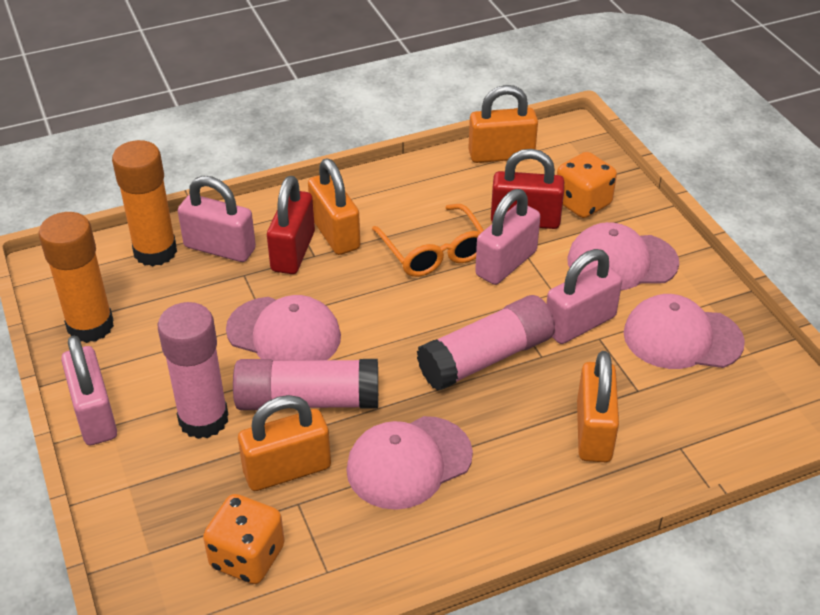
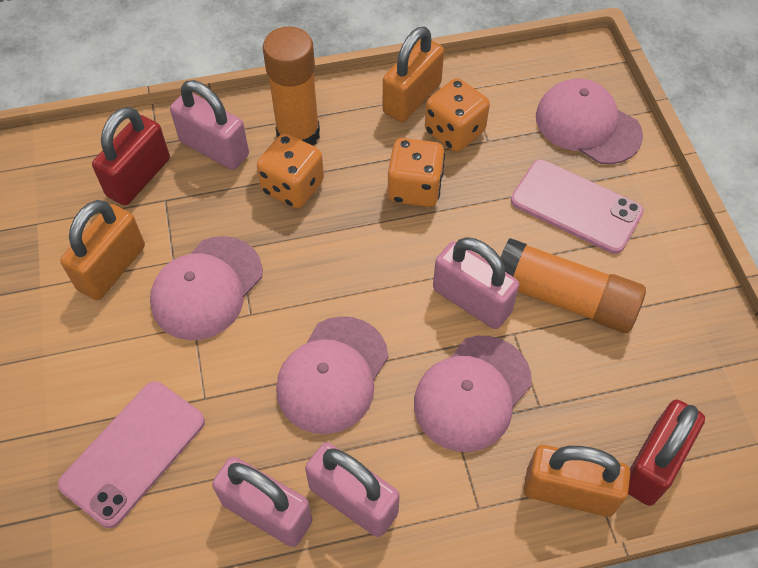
orange dice: [203,494,285,584] [557,152,617,218] = 2 -> [257,133,324,209] [388,138,445,207] [425,78,490,152] = 3
orange glasses: [372,204,484,277] = 1 -> none = 0
orange padlock: [238,395,331,491] [308,159,360,255] [468,85,538,163] [577,351,619,462] = 4 -> [60,200,145,300] [383,27,444,122] [524,445,630,517] = 3
pink glue stick: [158,302,228,439] [233,359,378,410] [417,295,555,391] = 3 -> none = 0
pink phone: none = 0 -> [58,381,205,528] [511,160,644,254] = 2

